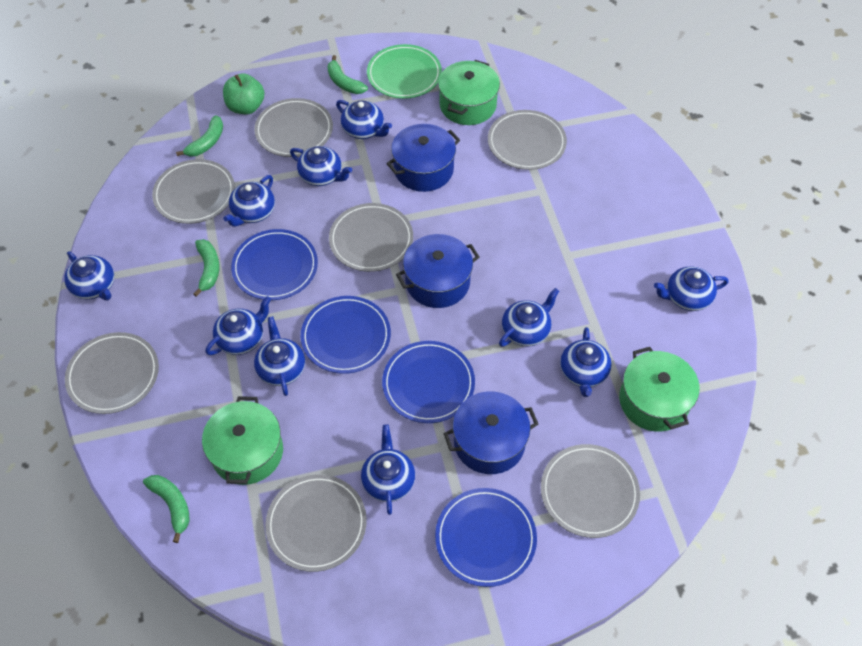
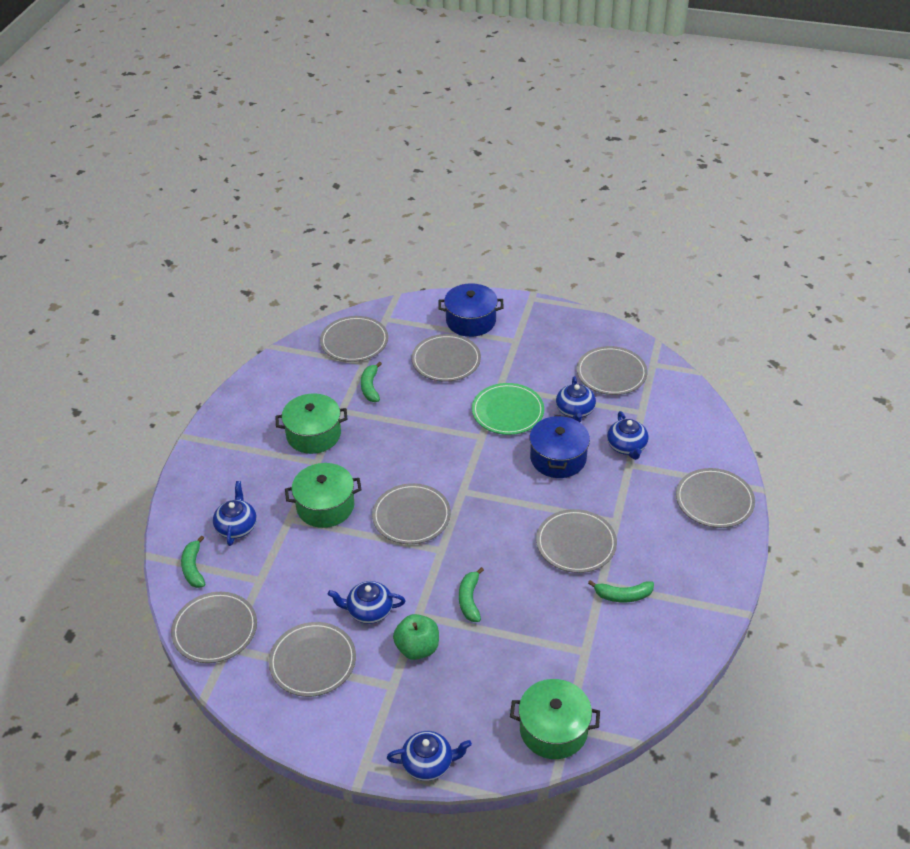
blue plate: [231,229,318,300] [301,296,391,374] [382,341,475,423] [435,488,537,587] = 4 -> none = 0
blue pot: [386,124,460,192] [396,234,479,308] [443,391,538,474] = 3 -> [438,283,504,337] [530,415,590,478] = 2
blue teapot: [64,251,114,300] [205,296,271,355] [223,175,275,227] [254,316,305,396] [290,146,352,186] [336,100,392,139] [361,425,415,515] [499,288,559,347] [560,327,612,397] [654,266,729,311] = 10 -> [213,481,257,546] [328,581,405,624] [387,731,472,781] [556,376,596,422] [607,411,649,460] = 5
grey plate: [65,332,159,414] [152,159,235,224] [254,98,333,157] [265,474,367,572] [329,203,413,272] [488,110,567,170] [541,444,640,538] = 7 -> [171,592,257,663] [269,622,356,697] [320,316,388,362] [372,483,451,544] [411,334,481,382] [536,509,617,573] [577,346,647,395] [676,468,755,528] = 8

